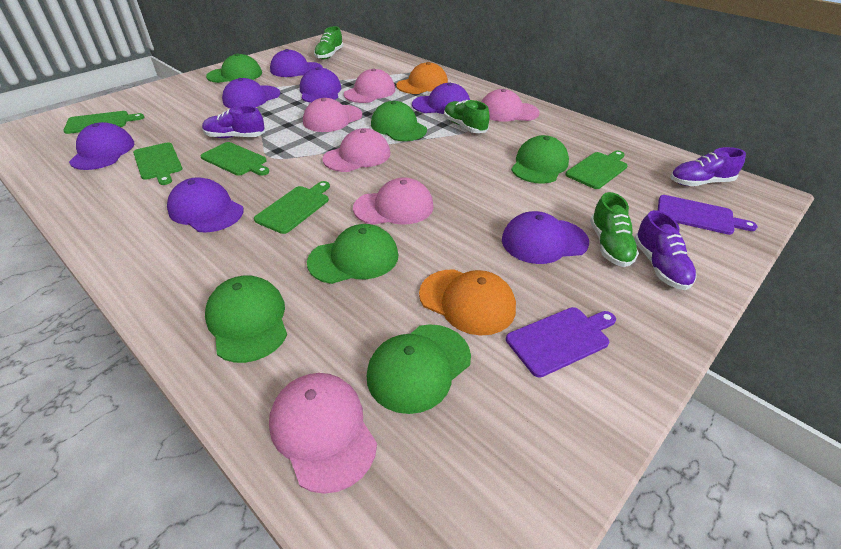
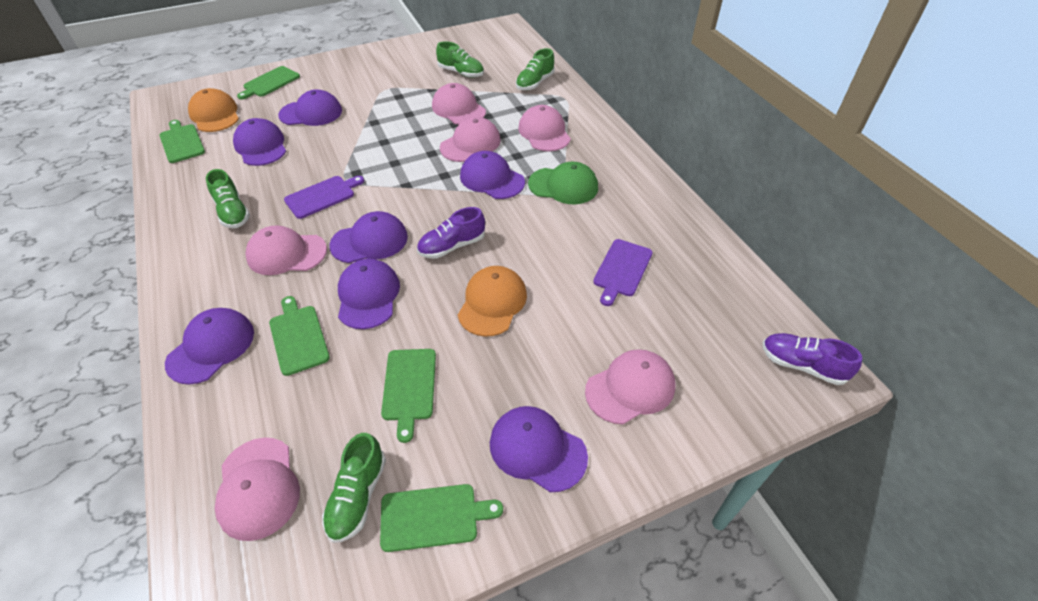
green cap: [205,275,287,363] [206,53,262,83] [307,224,398,284] [367,324,471,414] [371,101,427,141] [511,135,569,184] = 6 -> [528,162,598,204] = 1
green shoe: [314,26,344,59] [444,100,490,133] [590,192,639,267] = 3 -> [206,169,250,228] [322,433,386,543] [436,41,484,78] [516,48,555,90] = 4
purple shoe: [202,106,265,138] [634,210,697,290] [670,147,746,186] = 3 -> [417,207,485,259] [762,333,862,385] = 2

